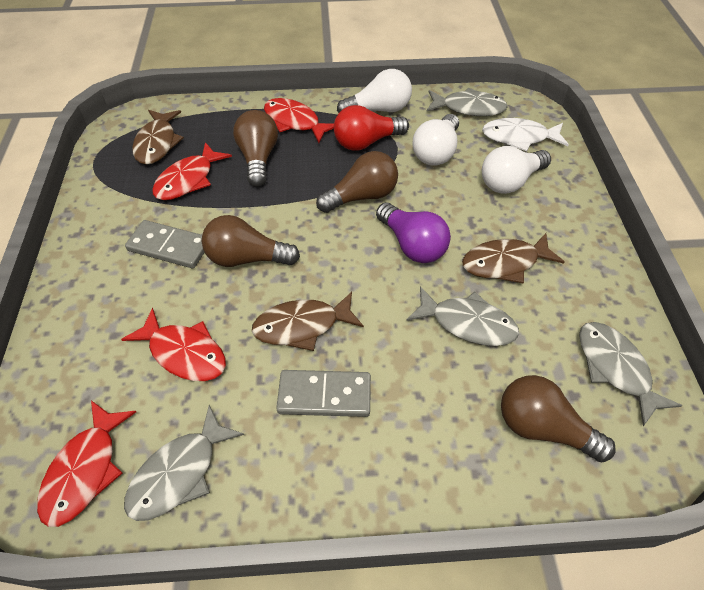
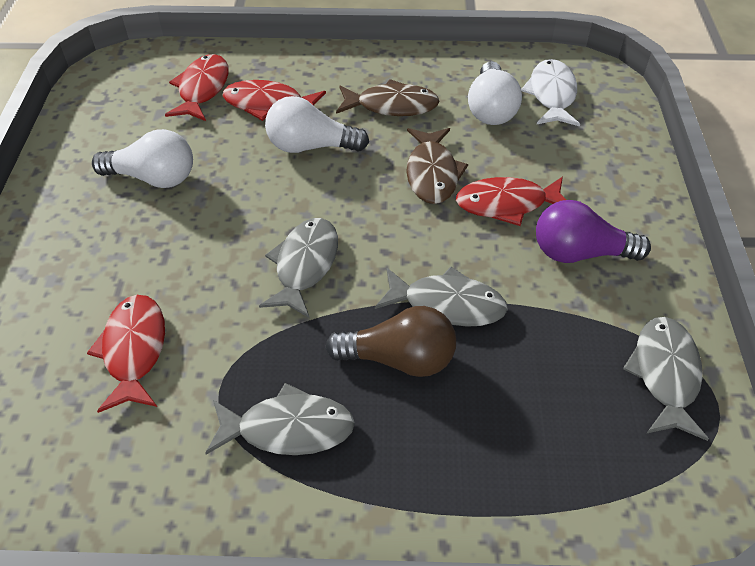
brown fish: [132,110,184,165] [252,292,364,351] [462,233,564,284] = 3 -> [336,79,439,116] [406,128,468,204] = 2
brown light bulb: [202,215,300,267] [233,110,278,187] [316,151,398,213] [501,375,616,462] = 4 -> [326,306,456,377] = 1
grey domino: [125,220,205,268] [276,370,371,417] = 2 -> none = 0
red light bulb: [334,105,409,151] = 1 -> none = 0

